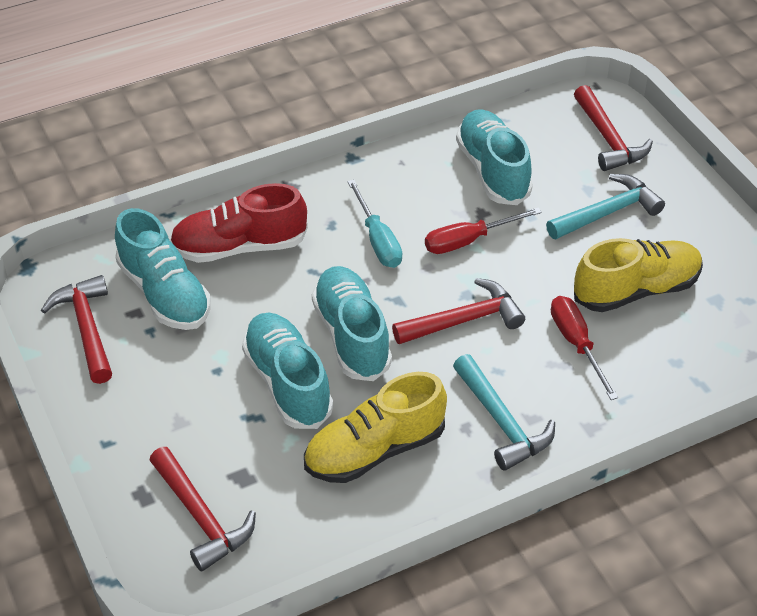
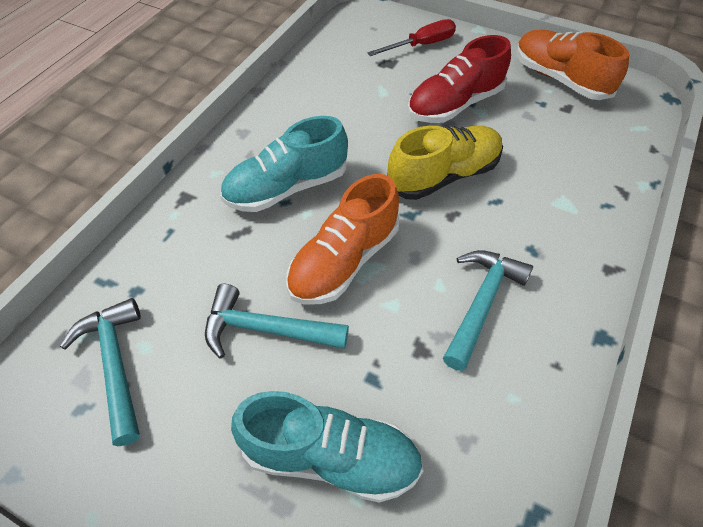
orange shoe: none = 0 -> [286,174,399,304] [516,30,629,100] = 2
red hammer: [41,275,112,384] [149,447,256,571] [392,278,525,344] [574,85,653,171] = 4 -> none = 0
red screwdriver: [425,208,542,254] [551,296,618,400] = 2 -> [367,19,456,56] = 1
turquoise hammer: [453,354,555,471] [546,174,665,239] = 2 -> [60,298,141,446] [205,284,349,359] [443,250,533,371] = 3
turquoise screwdriver: [347,180,402,268] = 1 -> none = 0
turquoise shoe: [115,208,211,330] [242,313,333,429] [312,266,392,381] [456,109,533,205] = 4 -> [220,116,348,212] [231,391,424,502] = 2
yellow shoe: [304,372,447,483] [574,238,703,312] = 2 -> [387,125,503,200] = 1

